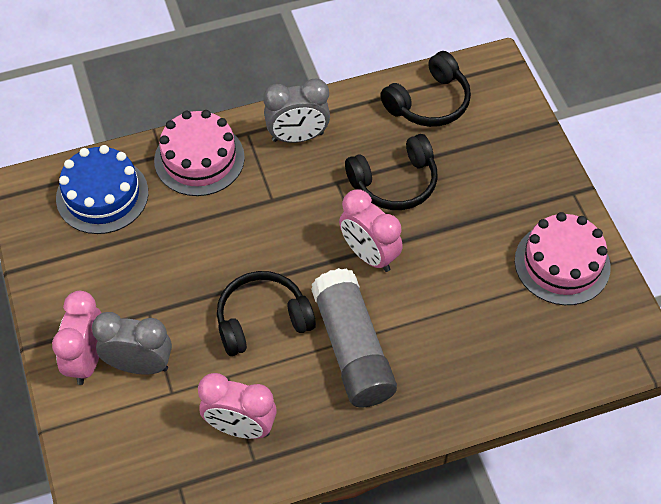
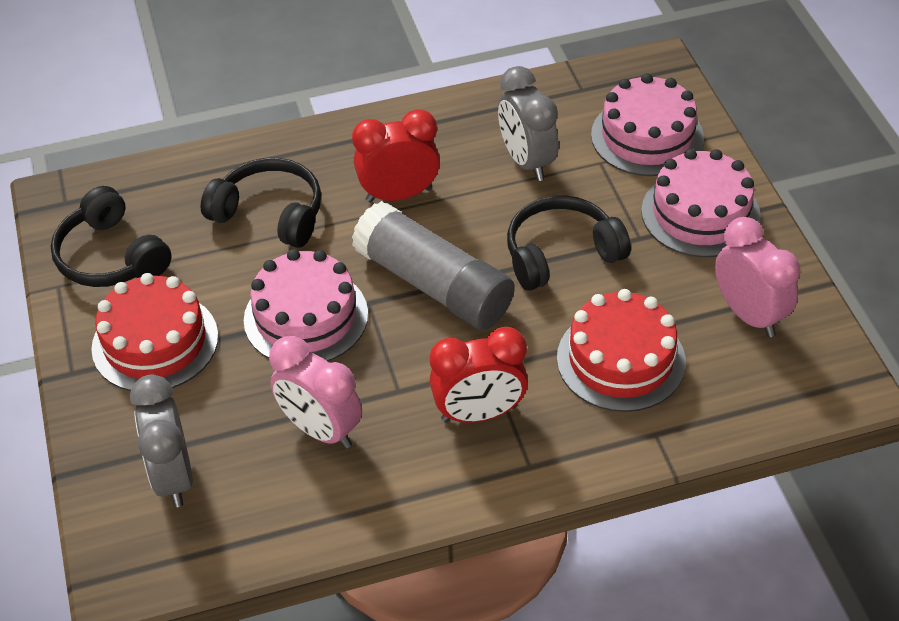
blue cake: [56,145,148,234] = 1 -> none = 0
pink cake: [154,110,245,196] [515,212,611,305] = 2 -> [244,249,368,361] [591,73,704,176] [641,149,761,257] = 3
pink clock: [52,291,101,385] [198,373,277,439] [339,189,403,272] = 3 -> [269,336,362,449] [715,217,800,337] = 2
red cake: none = 0 -> [91,273,218,391] [557,289,686,412] = 2
red clock: none = 0 -> [352,109,440,203] [429,327,528,423] = 2

